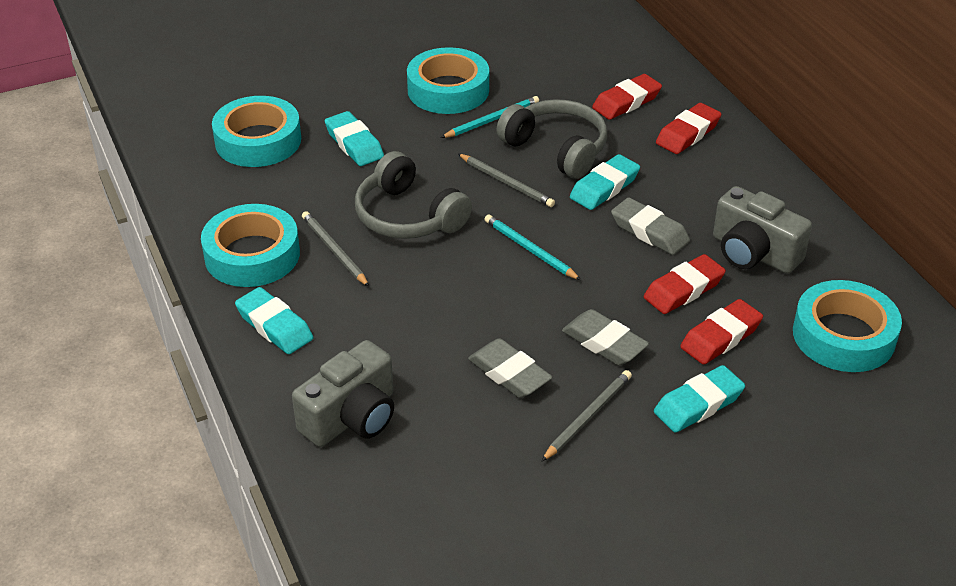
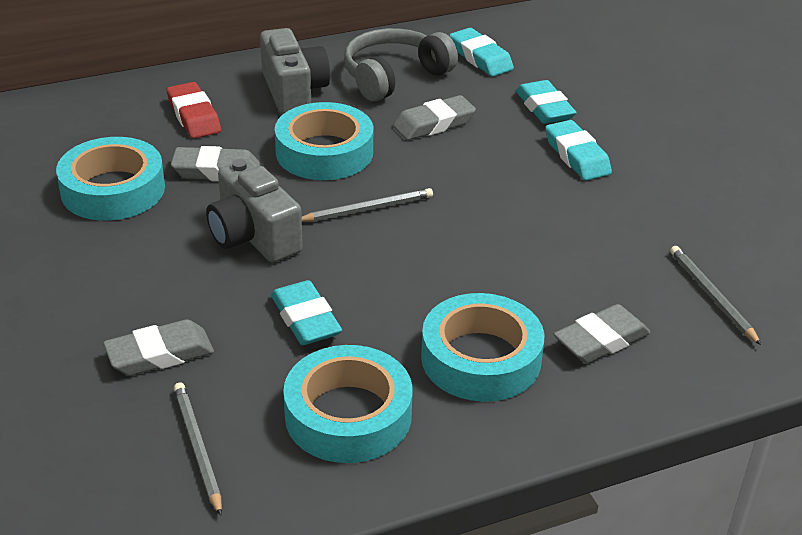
grey eraser: [468,338,552,398] [562,309,649,365] [611,197,690,255] = 3 -> [103,319,214,376] [171,146,260,181] [393,95,476,140] [553,304,651,363] = 4
grey headphones: [355,151,472,239] [496,99,607,179] = 2 -> [344,28,458,101] = 1
red eraser: [592,74,662,120] [644,254,726,314] [656,103,721,154] [680,299,763,365] = 4 -> [167,82,221,139] = 1
turquoise pencil: [441,96,539,138] [484,215,581,280] = 2 -> none = 0

